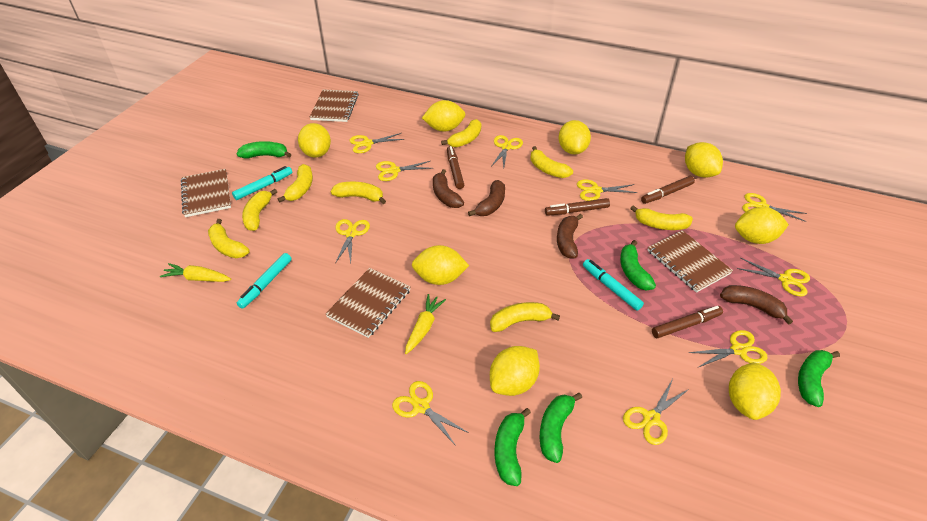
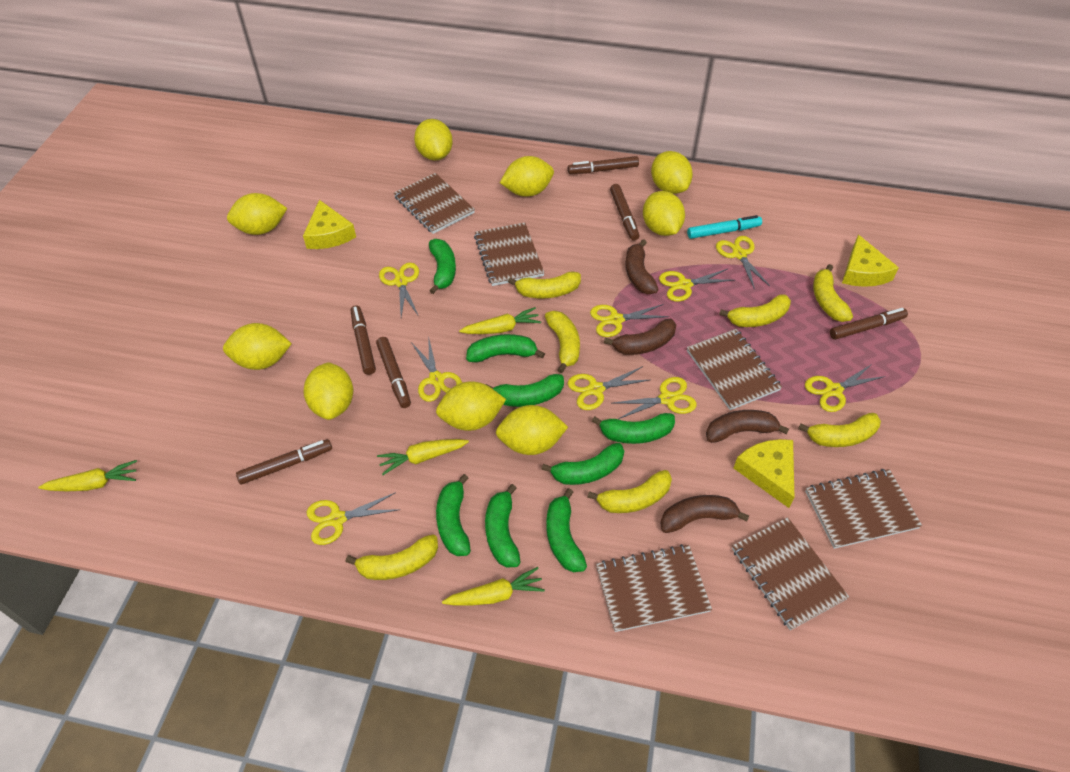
brown marker: [447,146,464,189] [545,198,610,216] [641,176,695,204] [652,306,723,338] = 4 -> [236,439,332,485] [351,305,376,375] [376,337,411,408] [568,156,639,174] [610,184,639,240] [830,308,908,340] = 6
brown notebook: [181,169,231,217] [310,89,359,122] [326,268,411,338] [647,230,733,293] = 4 -> [394,173,475,234] [474,222,544,286] [596,544,712,632] [687,329,782,410] [732,517,849,630] [805,469,922,549] = 6
green banana: [237,141,291,158] [495,408,531,486] [540,393,582,463] [620,240,656,290] [798,350,840,407] = 5 -> [429,239,456,294] [436,474,471,556] [466,334,545,362] [485,484,521,568] [486,374,564,407] [541,443,624,485] [546,488,587,572] [592,413,675,444] = 8
turquoise marker: [232,166,292,200] [237,253,292,309] [583,259,644,311] = 3 -> [687,215,762,239] = 1
yellow banana: [208,219,250,258] [242,189,277,231] [278,164,313,202] [330,182,386,204] [441,119,481,147] [490,302,560,332] [530,146,573,178] [630,205,693,230] = 8 -> [346,535,438,580] [508,271,581,298] [545,311,580,373] [587,470,672,513] [719,294,791,327] [798,413,881,447] [813,264,853,322] = 7
yellow carrot: [160,263,231,282] [405,294,446,354] = 2 -> [38,460,137,492] [377,439,469,475] [442,567,545,606] [459,307,541,334] = 4
yellow cheese: none = 0 -> [303,200,356,249] [734,439,794,508] [842,235,899,287] = 3
yellow lemon: [298,123,331,158] [412,245,469,285] [422,100,465,132] [490,346,540,396] [559,120,591,154] [685,142,723,178] [729,362,781,420] [735,207,789,244] = 8 -> [223,323,292,370] [227,193,287,235] [303,362,353,420] [414,119,453,160] [436,381,506,431] [496,405,568,455] [500,156,554,197] [643,191,685,236] [651,151,693,194] = 9
yellow scissors: [335,219,370,263] [349,133,405,153] [376,161,432,181] [392,381,469,446] [492,135,523,168] [577,180,638,201] [623,379,689,445] [689,330,768,368] [737,258,810,296] [742,193,807,222] = 10 -> [306,492,400,545] [379,263,419,317] [411,336,462,402] [568,366,650,410] [590,304,669,337] [614,377,697,419] [659,269,735,302] [716,236,770,290] [805,364,885,412] = 9

